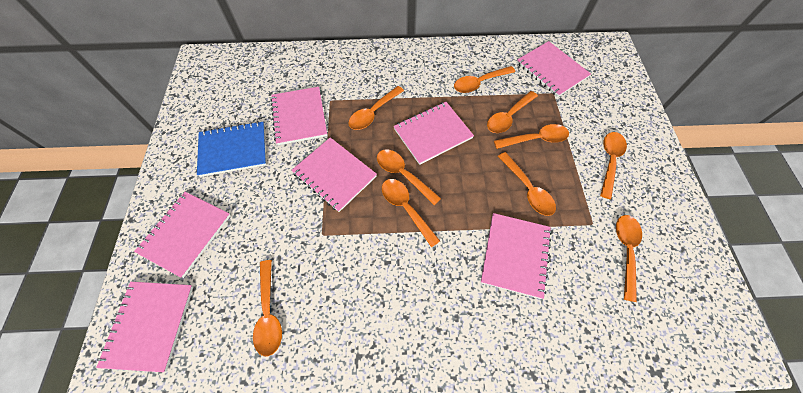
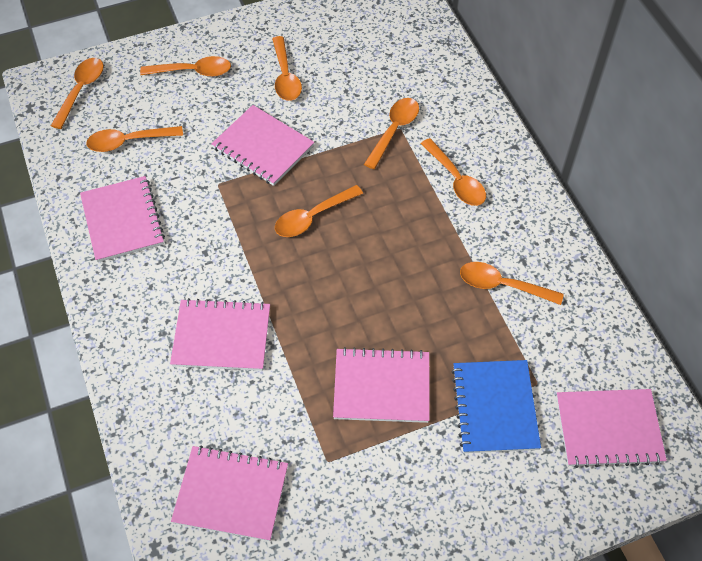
orange spoon: [253,260,282,356] [348,86,404,130] [377,149,441,205] [382,179,440,248] [454,66,515,93] [487,91,538,133] [494,124,569,149] [498,152,556,216] [600,132,627,199] [616,215,642,302] = 10 -> [51,58,104,129] [86,126,183,152] [140,56,231,77] [272,36,302,101] [275,185,363,237] [364,98,419,169] [421,138,486,206] [460,262,564,305] = 8
pink notebook: [96,282,193,372] [134,192,231,278] [270,87,327,145] [291,137,377,212] [394,102,474,165] [481,213,552,299] [517,41,591,97] = 7 -> [80,176,165,262] [170,298,270,371] [171,445,288,541] [211,105,314,186] [333,347,430,423] [556,389,667,468] = 6

